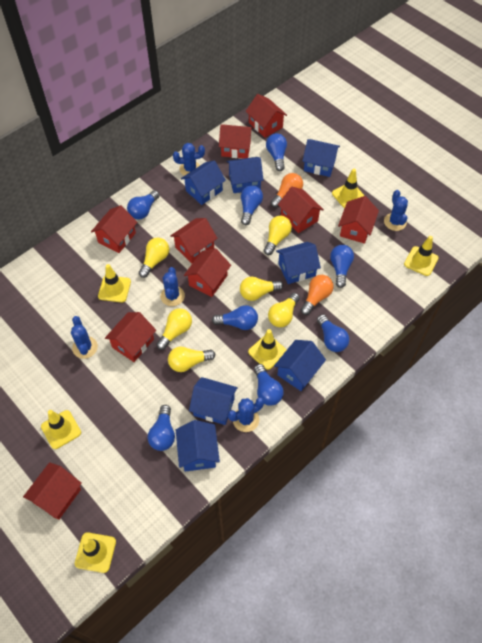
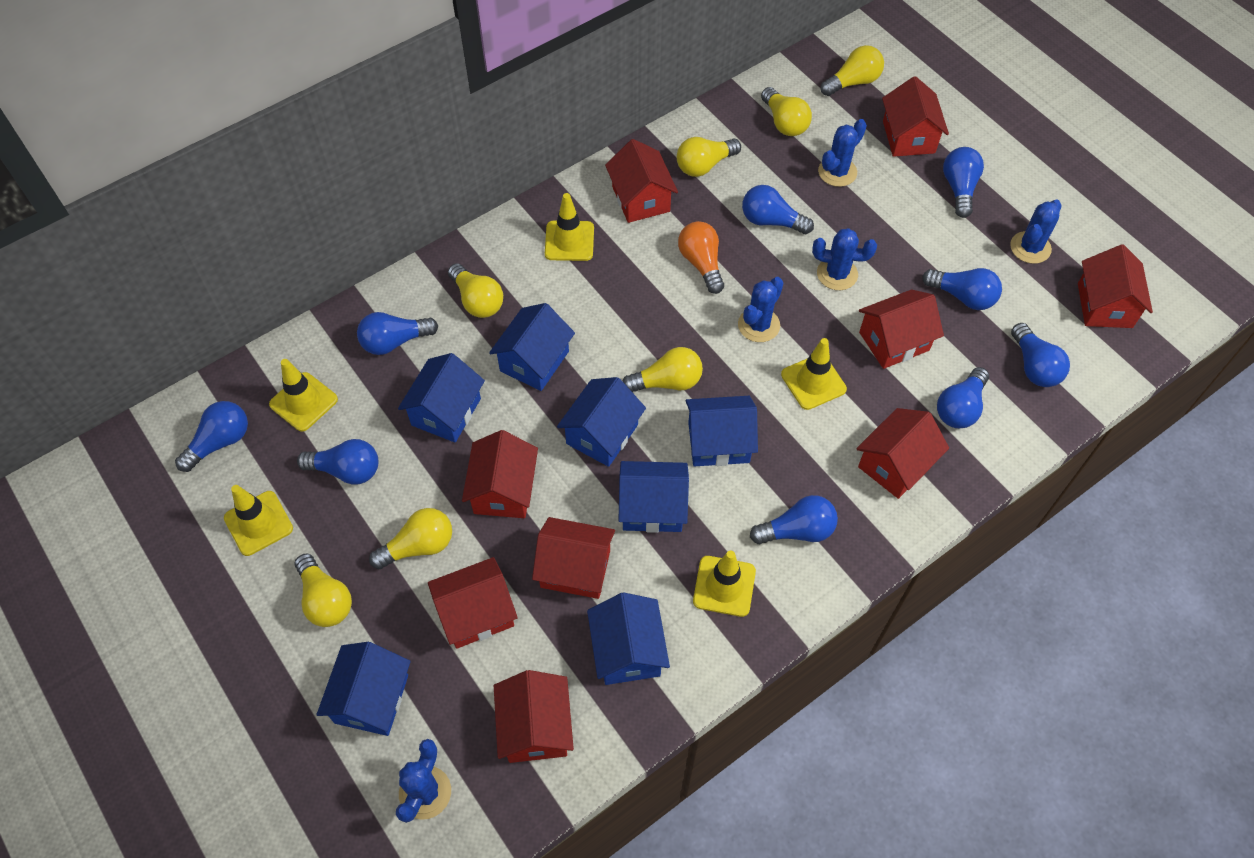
blue light bulb: [127,190,160,220] [147,405,175,451] [212,305,258,330] [241,185,263,225] [254,364,284,406] [266,133,287,171] [317,314,349,352] [330,245,354,288] = 8 -> [175,401,248,472] [297,439,378,485] [357,312,438,355] [742,185,814,234] [750,495,838,544] [922,268,1002,310] [937,367,989,428] [943,147,984,218] [1011,323,1070,387] = 9
orange light bulb: [271,173,303,208] [301,275,334,315] = 2 -> [678,221,724,294] = 1
yellow light bulb: [139,238,169,278] [156,308,192,350] [168,346,215,372] [240,277,283,301] [264,216,292,255] [268,293,300,327] = 6 -> [295,553,352,627] [369,508,452,569] [448,263,503,318] [623,347,703,392] [677,137,741,177] [761,87,812,136] [820,45,884,96] = 7
yellow traffic cone: [41,410,81,449] [75,532,116,573] [98,264,131,303] [248,329,287,370] [332,169,365,209] [404,236,439,276] = 6 -> [224,485,293,556] [269,359,338,432] [545,193,594,261] [693,550,756,617] [781,338,847,410] = 5

